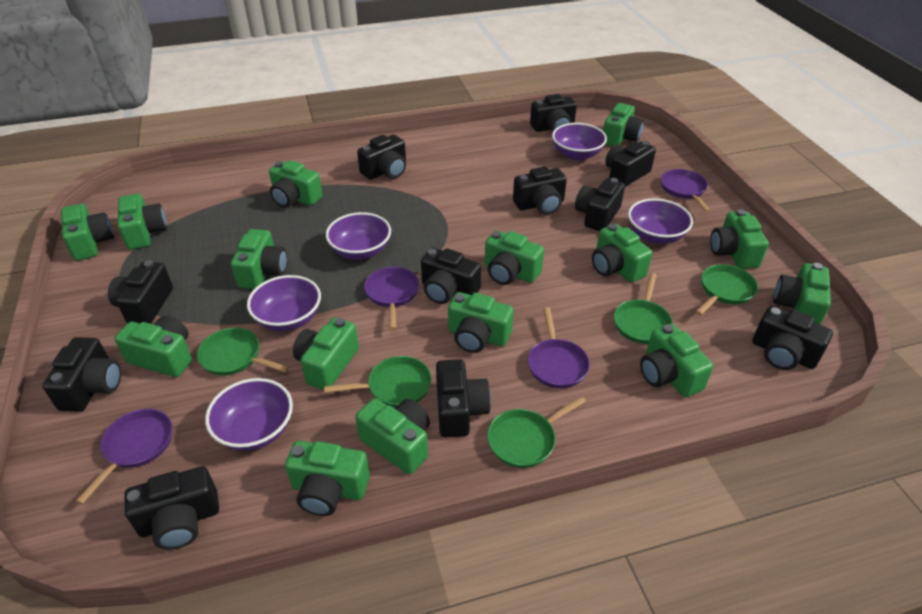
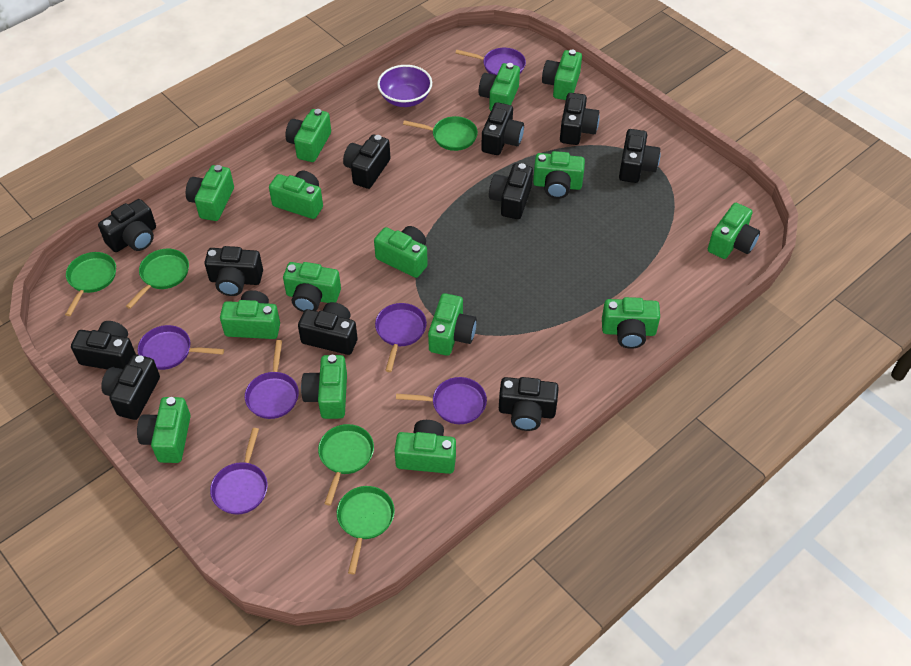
purple bowl: [205,378,293,451] [247,275,321,331] [326,212,391,260] [552,123,607,160] [628,198,693,244] = 5 -> [377,65,432,107] = 1
purple pan: [76,409,172,504] [364,267,419,330] [528,307,590,388] [661,169,711,212] = 4 -> [138,325,224,370] [210,428,268,515] [245,340,299,419] [375,303,427,372] [396,377,487,424] [455,48,526,75] = 6

